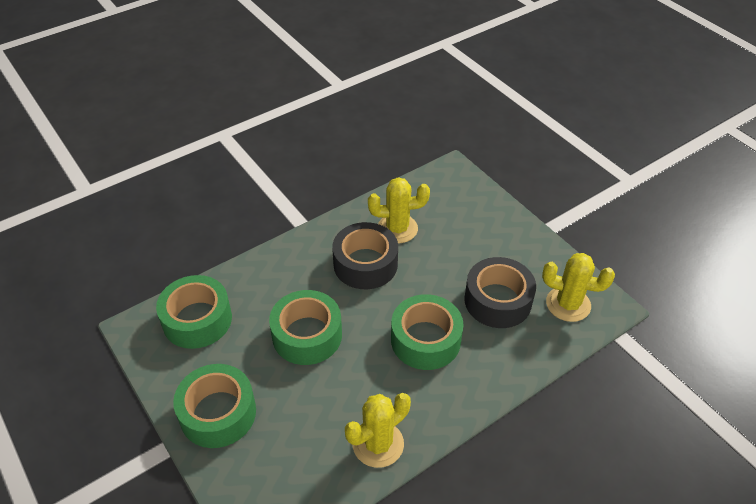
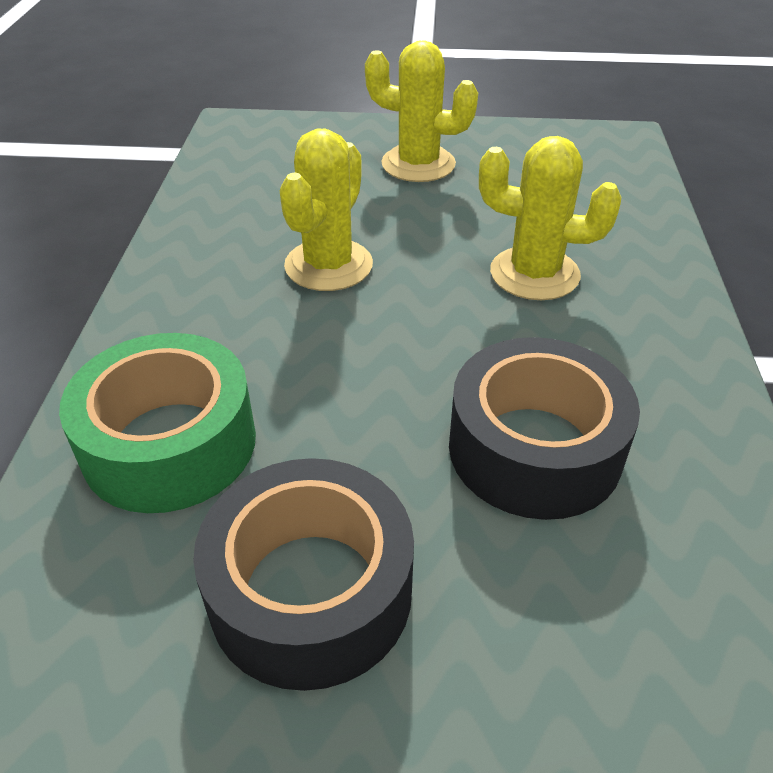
green tape: [156,275,232,349] [173,364,256,448] [269,290,342,365] [391,294,464,370] = 4 -> [59,333,256,513] = 1

